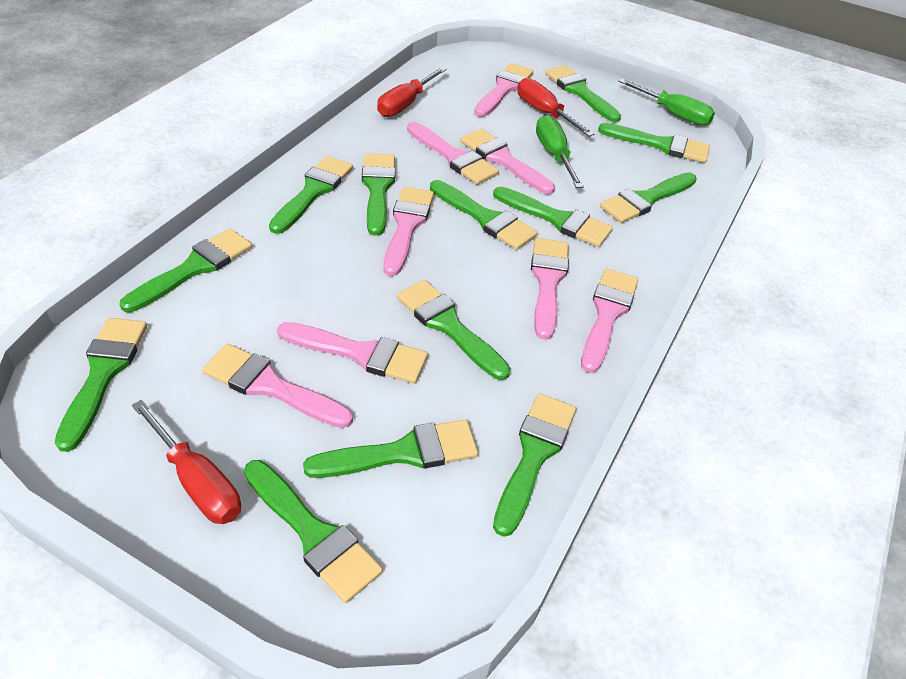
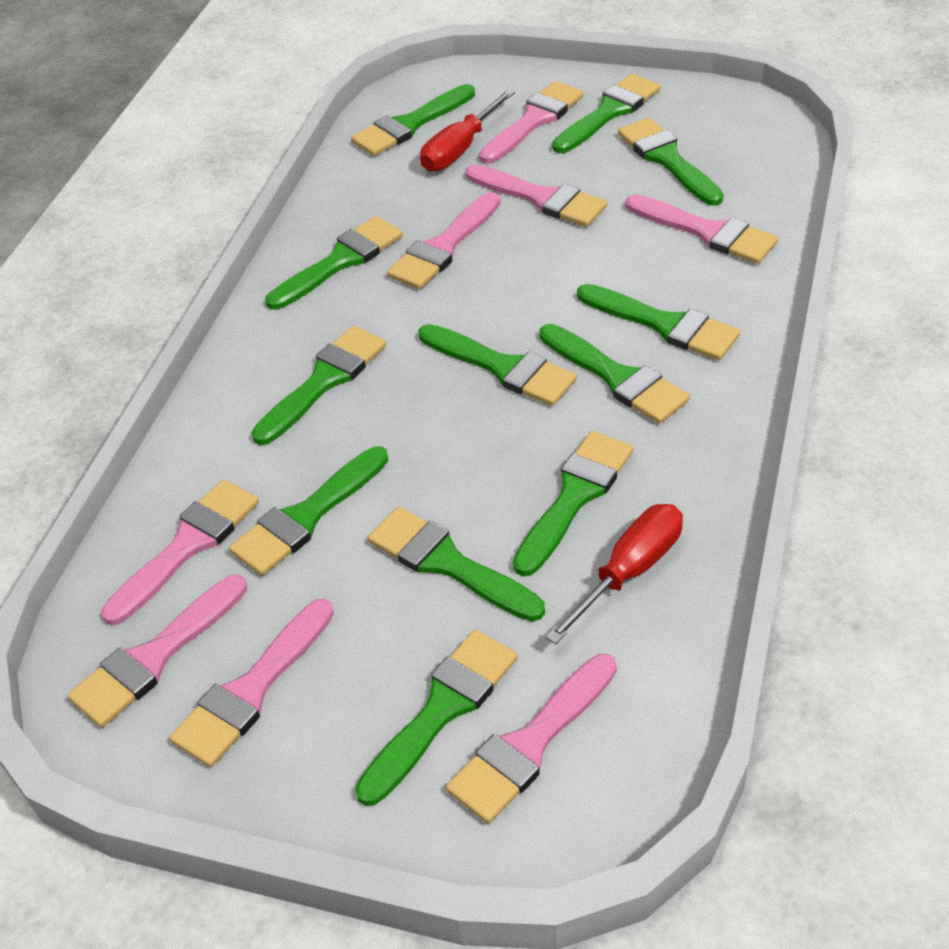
green brush: [54,318,147,452] [120,228,252,312] [244,460,383,603] [269,156,353,234] [303,420,478,478] [362,153,395,236] [397,280,510,380] [430,180,537,250] [493,187,613,247] [493,393,576,537] [545,65,621,122] [598,123,710,163] [600,172,697,223] = 13 -> [229,446,388,576] [252,326,387,445] [265,216,403,310] [351,84,475,156] [355,630,518,806] [368,507,545,621] [418,324,577,406] [513,431,633,576] [540,324,690,424] [552,74,660,153] [577,284,740,360] [618,118,724,206] = 12
green screwdriver: [536,115,584,188] [618,78,715,126] = 2 -> none = 0
red screwdriver: [132,400,241,524] [377,67,447,117] [517,78,594,137] = 3 -> [420,89,515,172] [545,504,683,644] = 2

